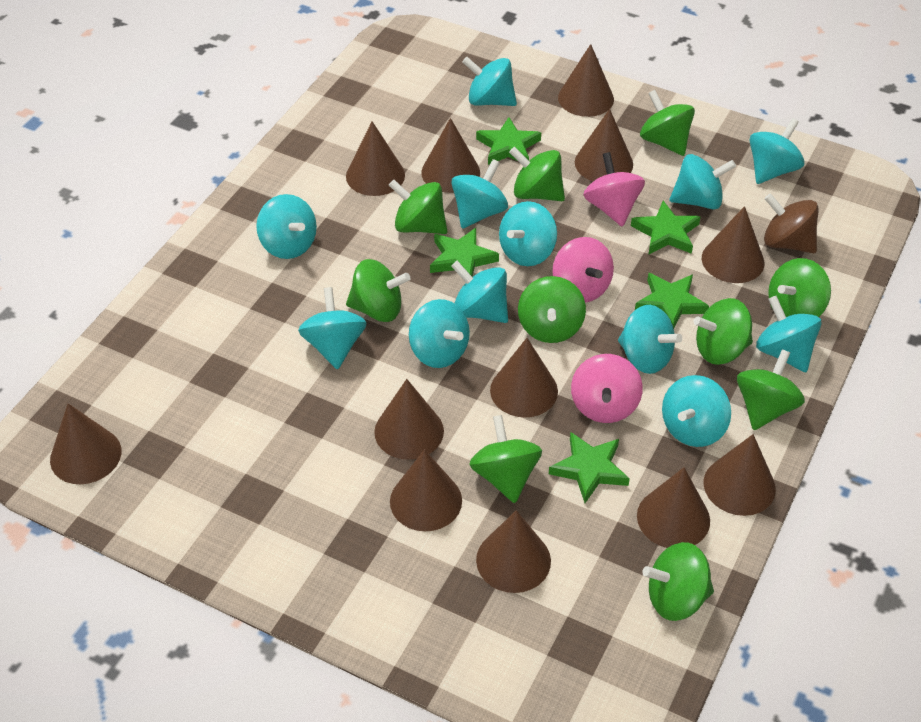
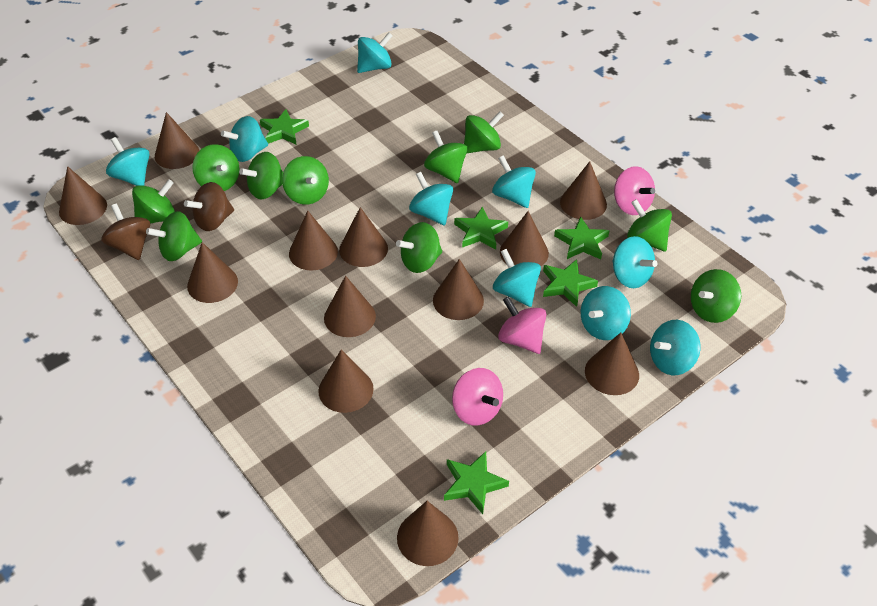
brown spinning top: [764,193,819,253] = 1 -> [101,204,150,260] [184,182,234,231] = 2
turquoise spinning top: [256,194,317,259] [298,287,367,370] [409,299,470,368] [451,159,508,229] [451,261,508,323] [462,57,517,106] [499,201,557,266] [618,305,682,374] [662,375,731,447] [669,154,736,210] [749,118,805,184] [756,296,821,372] = 12 -> [106,137,150,186] [221,116,268,162] [357,32,393,73] [409,172,453,226] [492,155,536,208] [493,249,541,307] [581,286,631,340] [612,236,657,288] [650,320,700,375] = 9

